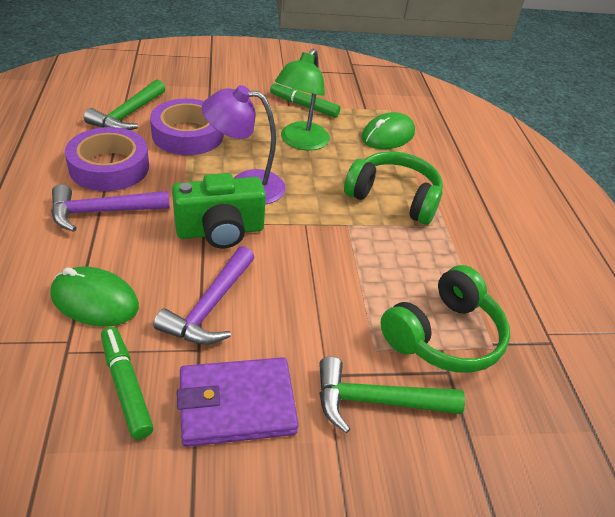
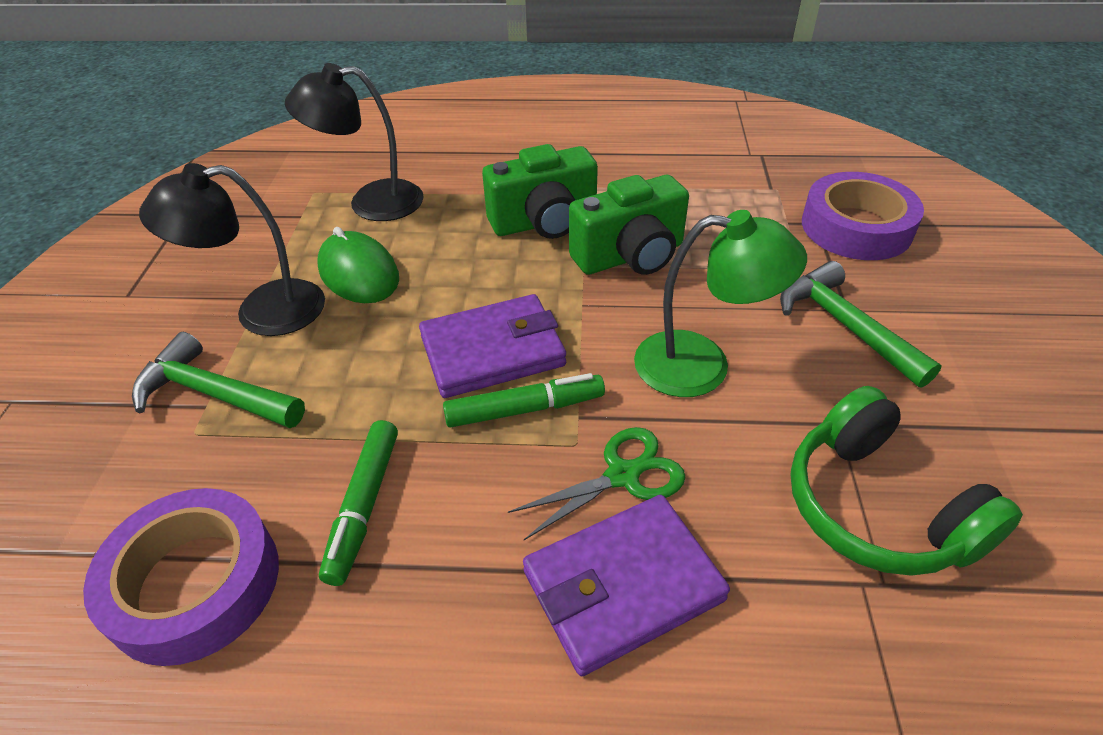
black lamp: none = 0 -> [139,163,325,336] [285,63,424,221] = 2
green camera: [172,173,266,248] = 1 -> [482,144,598,239] [569,175,689,275] = 2
green headphones: [344,151,443,224] [380,265,510,373] = 2 -> [790,386,1023,576] = 1
green mouse: [50,267,139,326] [361,112,415,149] = 2 -> [317,227,399,303] = 1
green scissors: none = 0 -> [508,427,685,540] = 1
purple hammer: [51,184,170,232] [154,246,255,345] = 2 -> none = 0
purple lamp: [202,85,286,204] = 1 -> none = 0
purple wallet: [177,357,299,447] = 1 -> [419,294,566,398] [523,495,730,676] = 2

